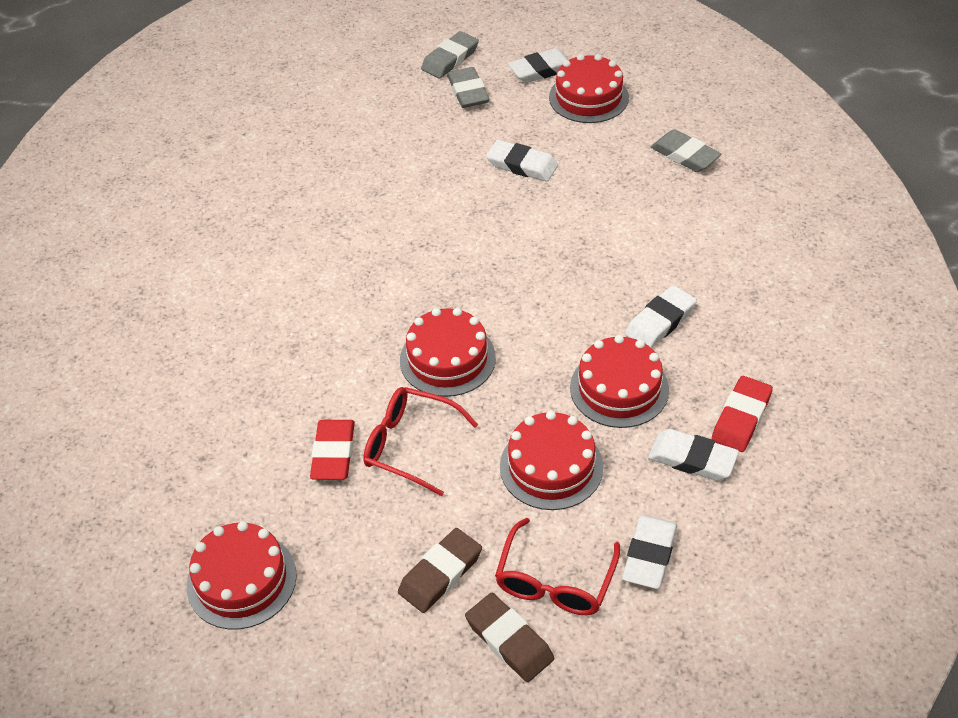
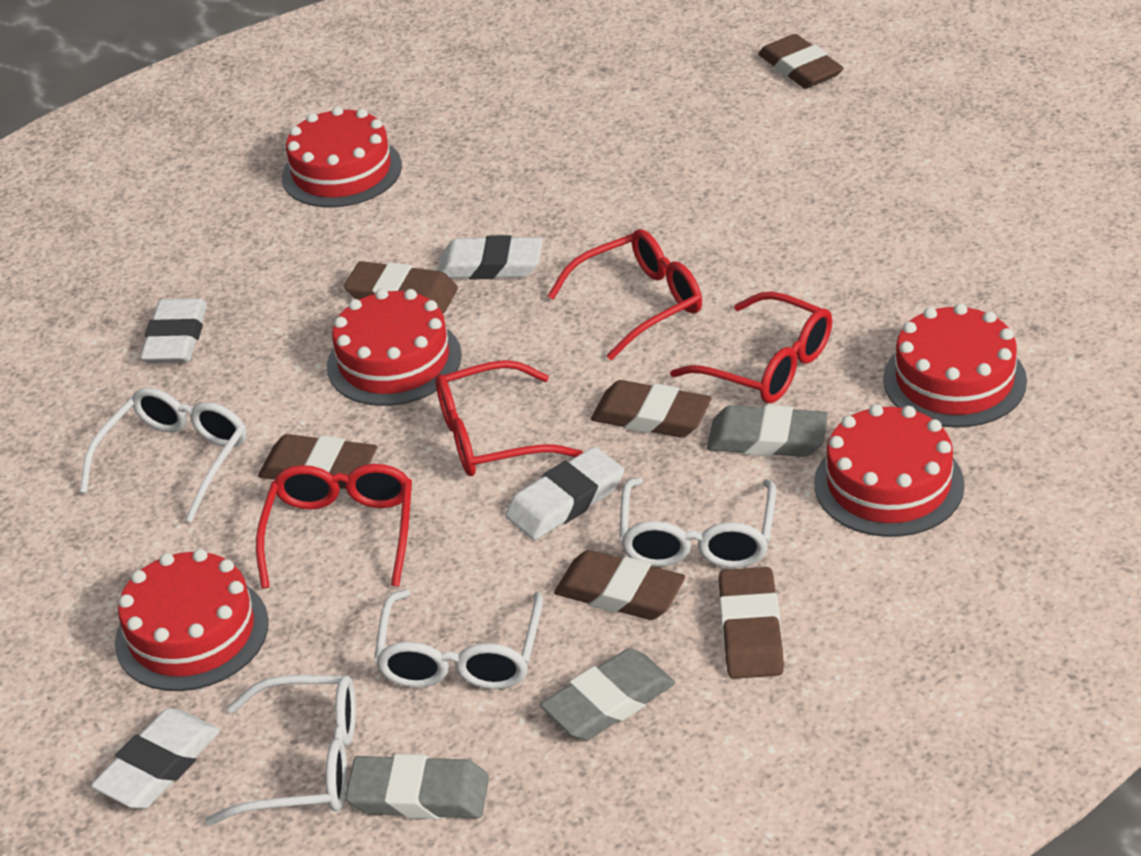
brown eraser: [398,528,482,613] [465,593,554,682] = 2 -> [258,434,377,489] [344,261,458,313] [554,550,685,620] [591,380,711,438] [719,567,784,679] [758,34,844,89] = 6
red eraser: [310,420,355,480] [712,376,773,452] = 2 -> none = 0
red glasses: [363,387,478,496] [495,518,620,615] = 2 -> [256,464,412,589] [436,360,583,476] [548,229,702,360] [670,292,832,403] = 4
white eraser: [486,140,558,182] [508,48,569,83] [622,515,677,589] [625,285,697,348] [648,429,739,481] = 5 -> [91,708,220,809] [140,298,207,363] [438,235,543,279] [505,447,624,540] = 4
white glasses: none = 0 -> [80,387,247,522] [205,675,356,825] [374,589,543,689] [619,478,776,568] = 4

